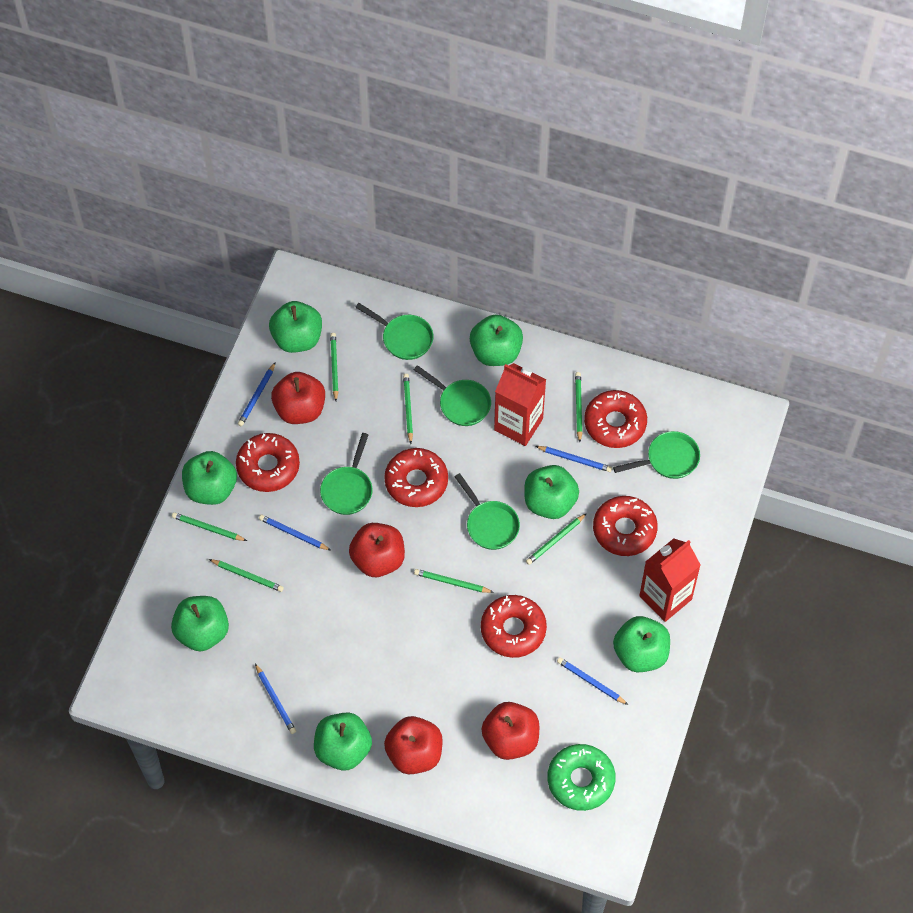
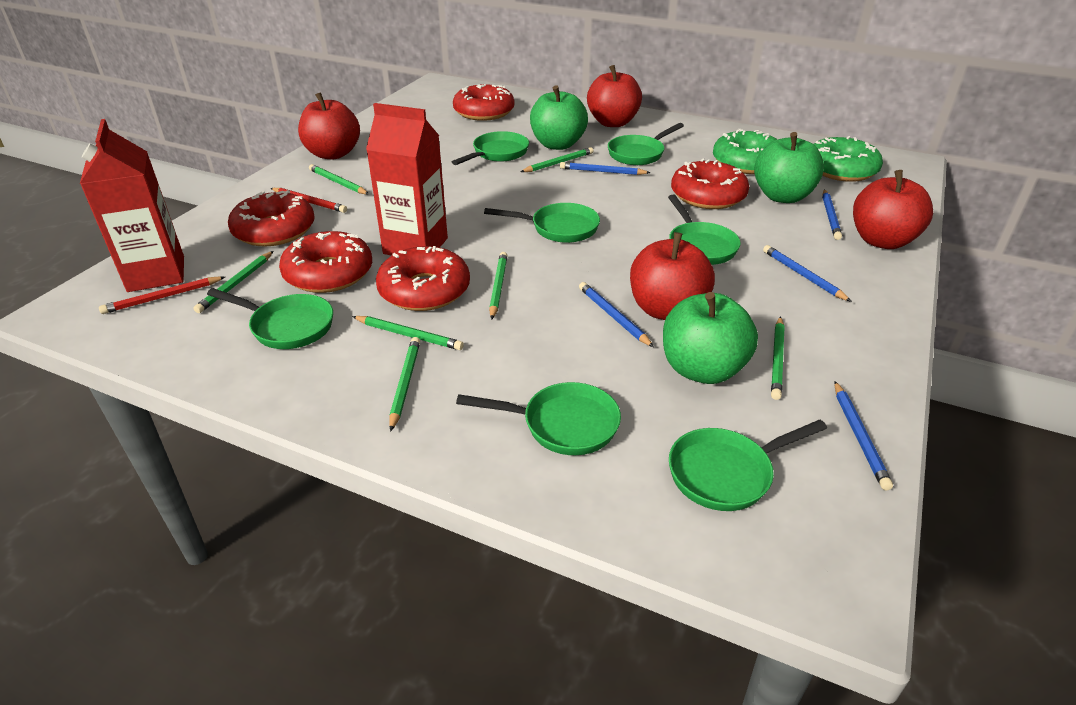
green apple: [171,596,229,651] [182,451,237,505] [269,301,322,353] [314,712,372,770] [470,315,523,366] [524,465,579,519] [613,616,670,672] = 7 -> [530,85,588,150] [663,292,758,384] [754,132,824,203] = 3
green donut: [547,744,616,811] = 1 -> [713,129,778,174] [814,136,883,182] = 2
green pan: [320,433,373,515] [355,303,433,360] [414,365,491,426] [455,473,520,550] [613,431,700,479] = 5 -> [207,288,333,349] [452,131,529,165] [456,382,621,455] [484,203,600,243] [608,123,684,165] [668,194,741,265] [669,419,827,511] = 7
red pencil: none = 0 -> [99,276,225,314] [271,188,347,213] = 2

